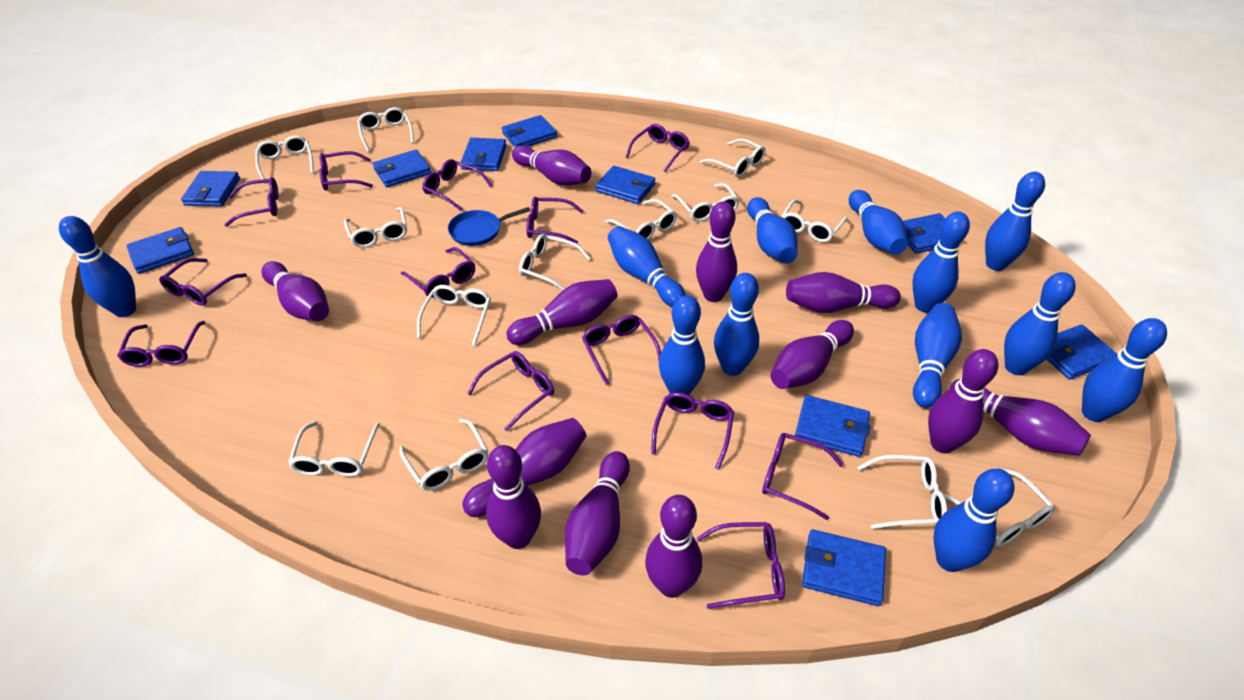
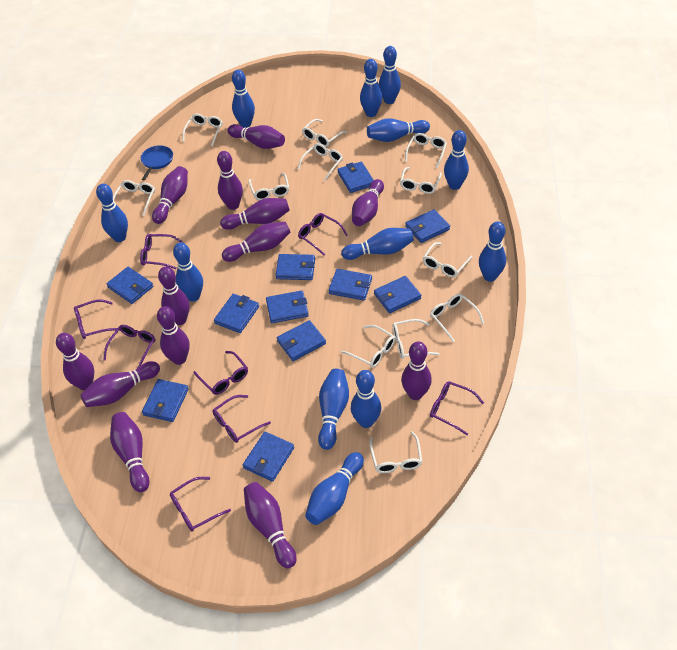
blue wallet: [126,227,194,274] [181,171,240,206] [372,150,431,187] [460,138,506,171] [502,115,557,148] [596,166,656,204] [795,395,870,457] [802,529,886,606] [903,213,962,254] [1047,324,1117,380] = 10 -> [106,267,153,304] [142,379,189,422] [214,294,259,333] [243,432,294,482] [266,290,309,323] [276,254,315,280] [277,320,326,361] [329,269,372,301] [338,162,374,193] [374,276,421,313] [405,209,450,243] = 11
purple bowling pin: [261,261,329,321] [462,418,586,517] [486,445,541,549] [507,279,618,345] [512,145,591,186] [565,451,630,575] [645,495,702,598] [696,201,737,302] [771,320,854,389] [786,272,901,313] [928,349,998,453] [950,379,1091,456] = 12 -> [56,333,94,390] [80,361,160,407] [110,412,150,492] [152,166,188,224] [157,306,190,365] [158,266,190,325] [217,151,243,210] [220,198,290,230] [222,222,290,262] [227,124,285,149] [244,482,296,569] [352,179,384,226] [401,341,432,400] = 13
purple glasses: [117,321,205,367] [159,258,247,306] [225,177,279,227] [319,151,373,191] [401,247,475,298] [422,159,492,211] [467,351,554,431] [526,197,584,244] [582,315,661,386] [626,124,690,172] [651,392,734,470] [697,522,785,609] [762,433,844,520] = 13 -> [74,299,117,339] [103,325,156,367] [140,234,184,269] [170,477,231,531] [193,351,248,395] [212,395,271,443] [298,213,348,256] [430,381,484,435] = 8
white glasses: [255,135,314,179] [288,421,380,477] [344,207,407,248] [357,107,414,152] [399,419,488,491] [417,285,491,346] [519,234,591,290] [605,199,677,240] [672,183,740,222] [700,139,765,177] [781,200,848,242] [857,455,947,529] [944,467,1055,546] = 13 -> [113,180,155,215] [182,114,223,146] [248,173,289,200] [298,143,343,181] [302,119,347,147] [341,325,395,368] [369,431,422,473] [393,319,439,359] [400,167,442,194] [405,133,447,168] [423,242,473,277] [430,293,484,342] = 12

